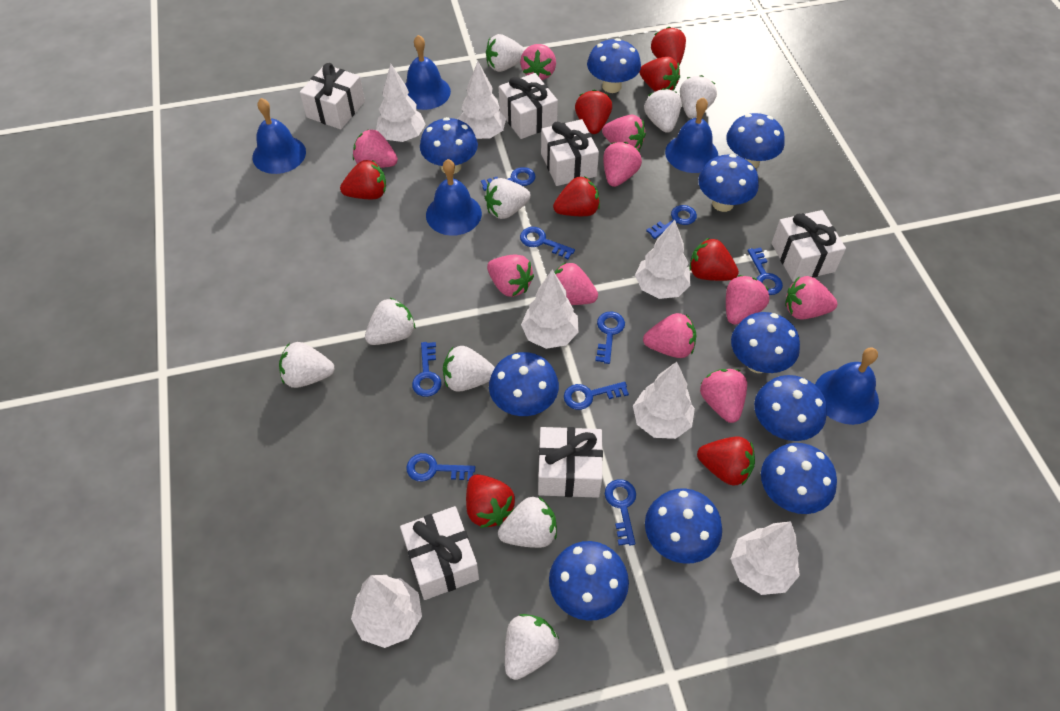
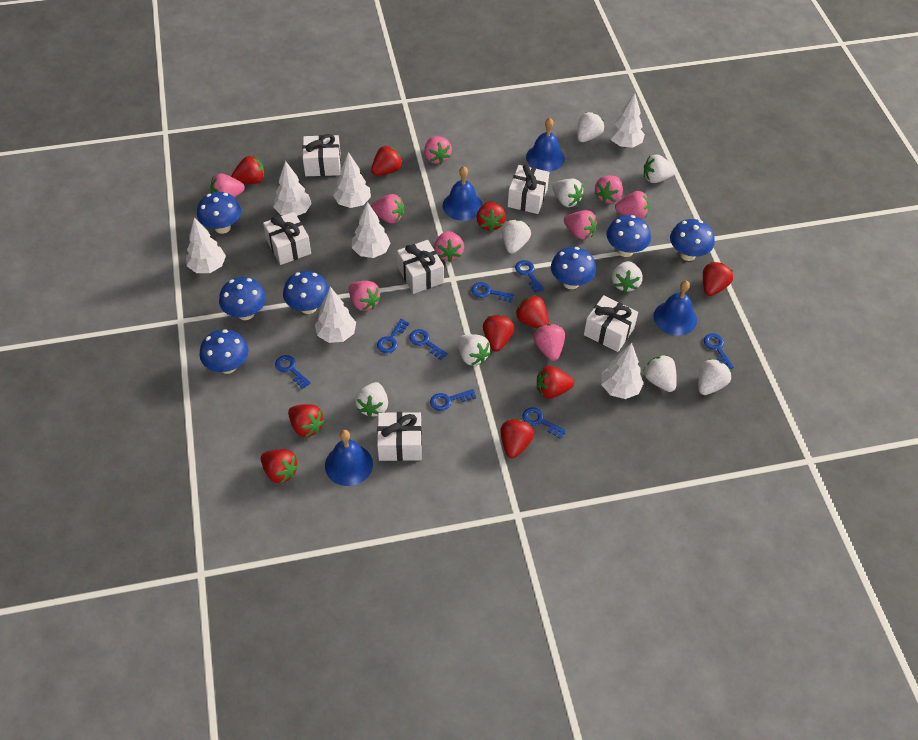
blue bell: [252,98,306,174] [405,35,451,110] [426,159,482,236] [665,97,718,173] [815,348,879,425] = 5 -> [325,430,373,486] [443,166,483,221] [526,118,565,172] [654,280,697,336] = 4
blue key: [406,453,475,481] [412,342,441,397] [481,167,536,191] [520,227,575,259] [564,382,629,410] [595,312,625,364] [605,479,636,546] [646,205,697,239] [748,247,783,295] = 9 -> [275,355,311,389] [377,319,409,353] [409,329,448,360] [430,389,476,411] [471,282,514,303] [515,260,544,293] [522,407,566,439] [704,333,734,369] = 8
blue mushroom: [420,117,478,174] [489,352,559,416] [549,541,629,621] [587,38,641,93] [645,488,722,564] [698,154,759,212] [726,113,785,168] [731,312,800,373] [754,375,827,441] [761,443,837,514] = 10 -> [197,192,241,234] [199,329,248,374] [219,277,266,320] [283,271,329,314] [551,247,596,289] [607,215,651,257] [670,219,715,261] = 7
pink strawberry: [353,129,398,168] [487,254,534,297] [520,44,556,80] [554,262,598,305] [602,115,646,150] [603,142,642,187] [643,313,696,358] [700,369,747,423] [726,275,769,325] [785,276,837,319] = 10 -> [210,173,245,198] [349,281,381,311] [371,194,404,224] [424,136,452,164] [434,231,464,262] [533,324,565,361] [564,210,597,240] [595,175,623,204] [615,191,650,219] = 9
red strawberry: [340,160,386,199] [466,474,515,528] [553,176,600,216] [575,90,612,134] [639,57,680,92] [651,27,686,65] [689,238,739,281] [697,436,755,486] = 8 -> [231,156,264,184] [261,449,299,484] [288,404,325,438] [371,146,402,176] [476,202,506,232] [483,315,514,352] [500,419,534,458] [515,295,549,328] [537,366,574,399] [703,262,733,296] = 10

